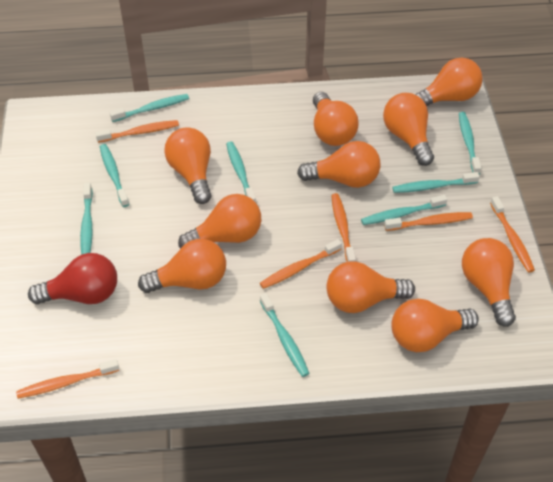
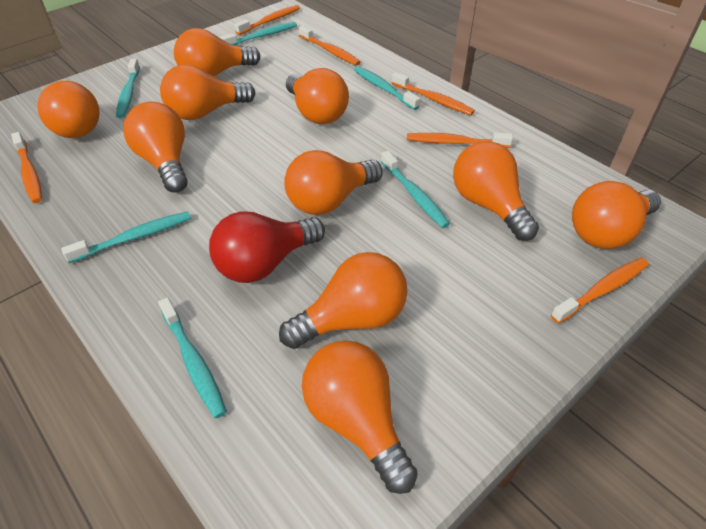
turquoise toothbrush: [80,183,93,255] [100,144,129,207] [110,94,189,122] [226,141,257,204] [260,293,310,377] [361,195,447,225] [392,172,480,193] [459,112,481,174] = 8 -> [61,211,191,263] [116,59,140,118] [158,297,227,418] [220,22,297,45] [354,66,420,110] [381,151,450,228] = 6

